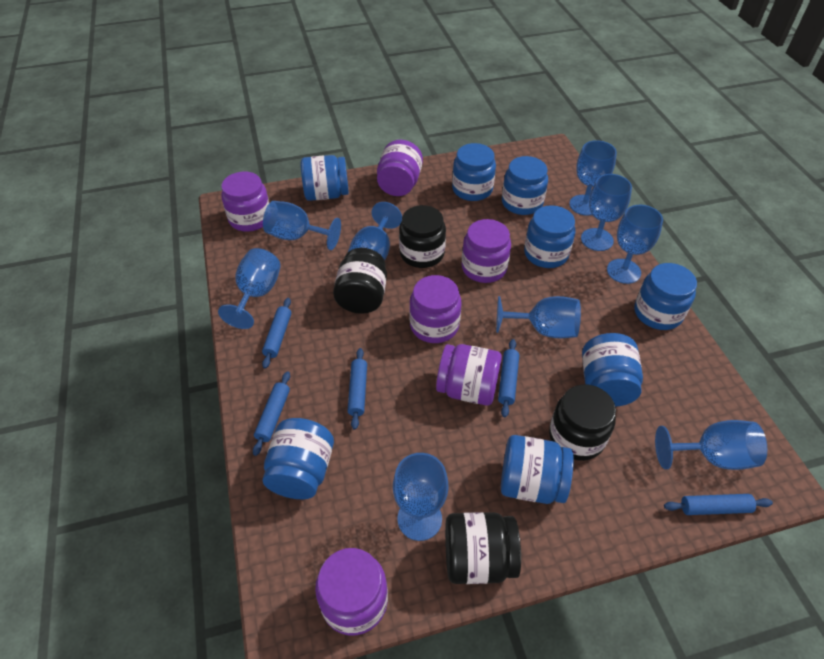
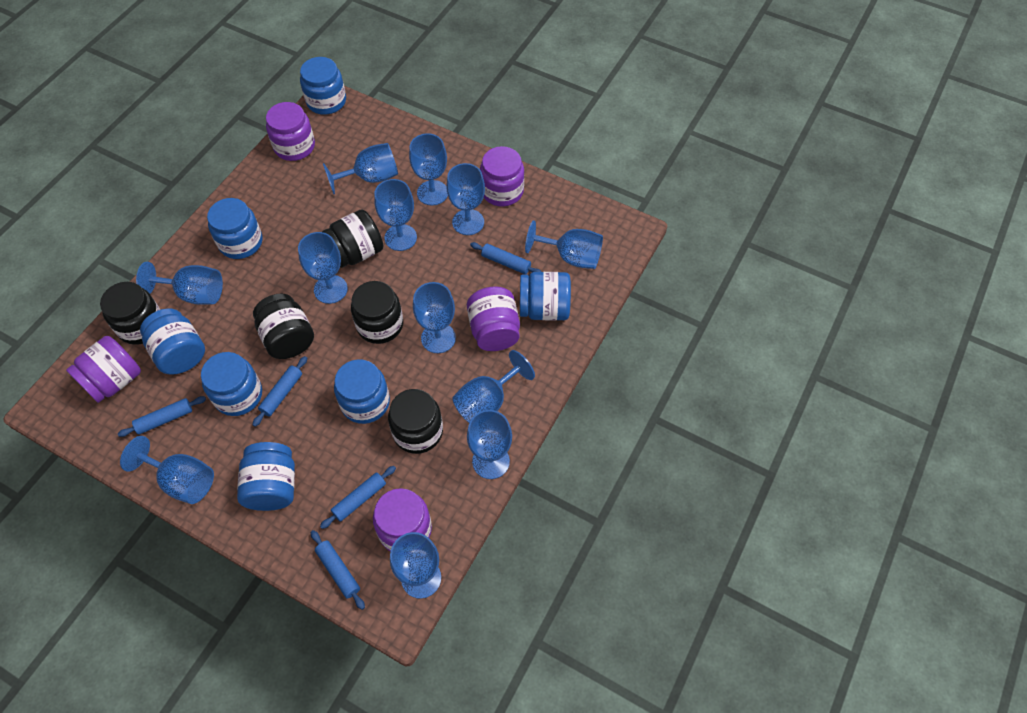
black jar: [333,248,387,314] [399,205,446,268] [445,512,521,584] [549,384,616,461] = 4 -> [100,282,160,345] [253,293,314,359] [322,209,384,268] [351,281,403,344] [388,389,443,454] = 5
blue goblet: [218,248,281,329] [263,201,341,250] [348,202,402,261] [393,453,449,541] [496,296,581,338] [569,140,617,216] [581,174,632,251] [607,205,663,284] [655,420,767,470] = 9 -> [120,436,214,504] [136,262,223,305] [298,232,348,304] [323,143,398,194] [374,179,417,251] [390,532,441,599] [409,133,448,205] [413,282,456,353] [447,163,485,235] [452,350,535,423] [467,410,512,479] [525,221,603,269] = 12
blue jar: [263,418,334,499] [301,155,349,201] [452,143,496,201] [501,435,574,504] [502,156,548,215] [524,205,575,268] [582,333,643,406] [634,263,697,330] = 8 -> [140,308,205,375] [201,352,262,416] [207,198,262,259] [237,442,295,511] [300,57,346,115] [334,359,390,424] [520,272,571,321] = 7
purple jar: [221,172,269,232] [315,548,388,636] [377,140,423,196] [410,275,462,343] [436,344,502,406] [462,219,511,283] = 6 -> [66,336,141,403] [266,102,315,161] [373,488,432,551] [467,287,520,351] [480,146,524,206] = 5

